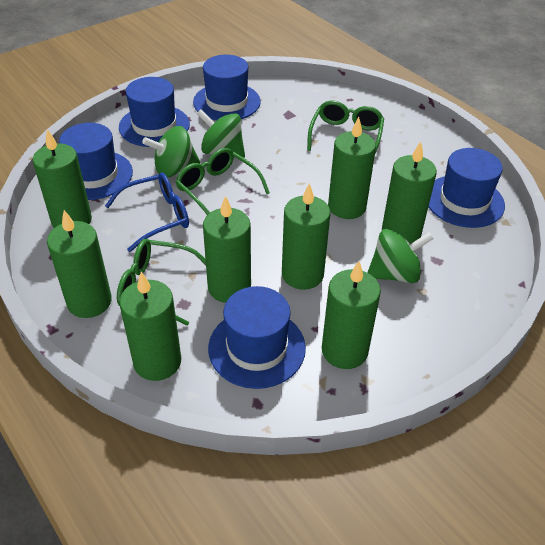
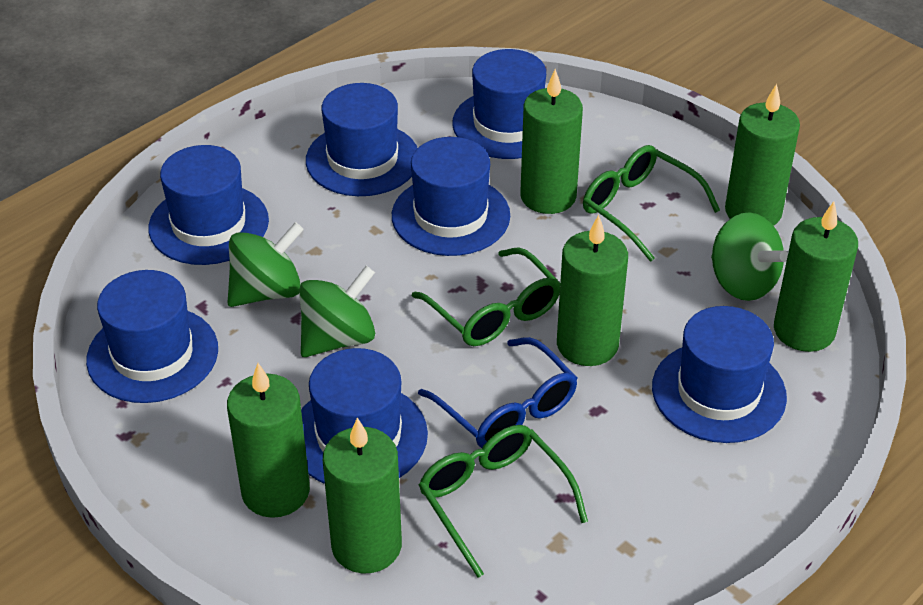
blue hat: [59,123,133,200] [119,77,190,147] [193,55,261,120] [208,286,306,389] [428,148,505,228] = 5 -> [86,270,218,403] [148,145,269,265] [301,348,428,484] [306,83,418,196] [392,137,510,256] [452,49,546,159] [652,306,787,443] = 7
green candle: [33,129,92,228] [47,210,112,318] [119,272,181,381] [203,196,251,303] [282,183,330,290] [322,261,381,369] [328,117,376,219] [382,142,437,244] = 8 -> [227,363,310,518] [323,418,402,573] [520,69,583,214] [557,215,628,366] [725,84,800,226] [774,202,858,352] = 6

